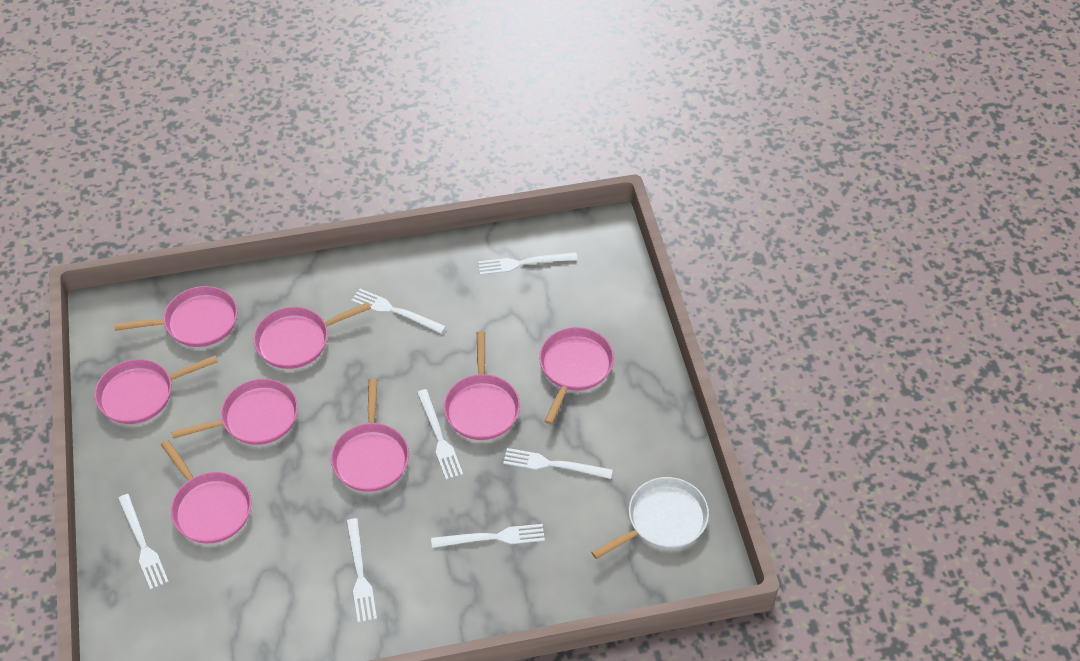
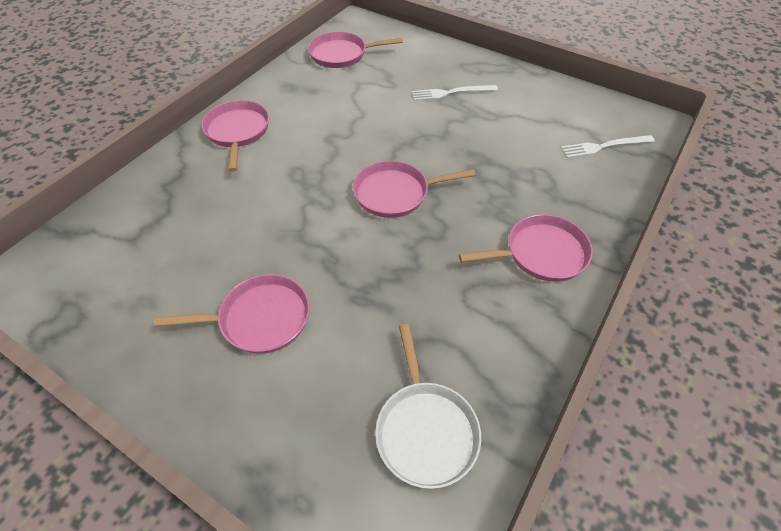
pink pan: [95,355,218,424] [114,286,237,347] [161,440,251,544] [171,379,298,445] [254,302,371,369] [331,378,409,492] [444,331,520,440] [539,327,614,425] = 8 -> [154,274,310,354] [201,100,269,172] [308,32,403,68] [353,160,475,218] [459,214,593,282] = 5
white fork: [118,494,169,590] [347,518,377,622] [351,289,446,334] [417,389,463,480] [431,524,545,548] [478,252,578,275] [503,448,613,479] = 7 -> [412,85,498,101] [561,135,655,158] = 2

